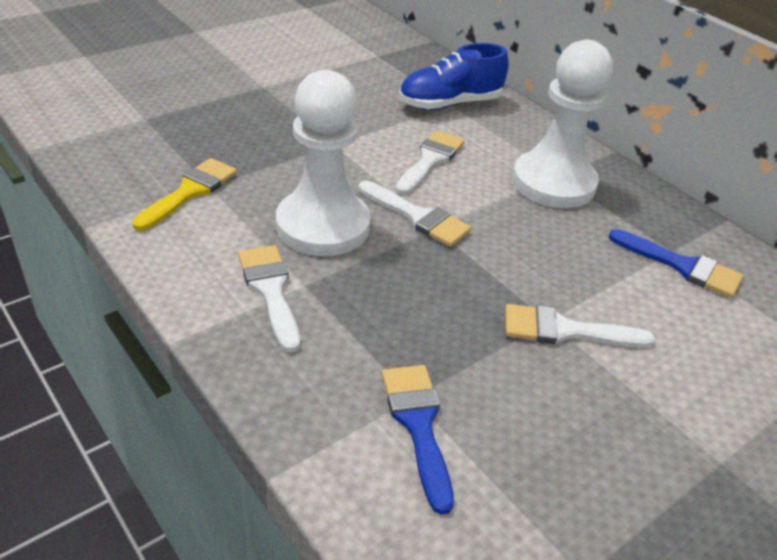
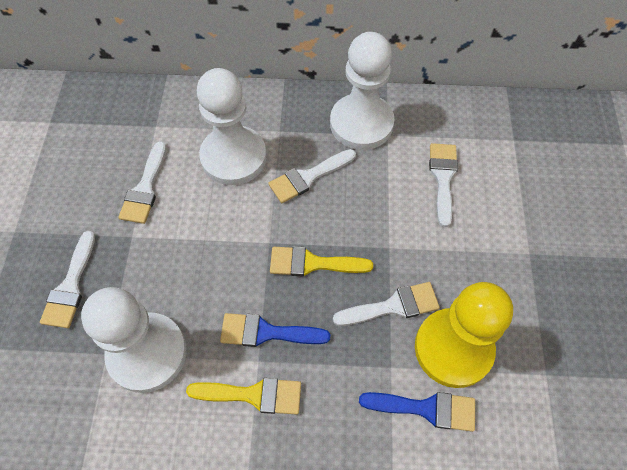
blue shoe: [399,43,509,110] = 1 -> none = 0
white brush: [238,245,300,353] [359,181,471,247] [395,131,464,195] [505,304,655,348] = 4 -> [40,231,95,328] [118,141,166,224] [268,149,356,203] [333,282,440,326] [429,143,458,227] = 5
white pawn: [276,70,371,256] [512,40,613,208] = 2 -> [81,287,187,393] [197,68,267,185] [330,32,394,150] = 3
yellow brush: [132,158,237,231] = 1 -> [186,378,301,415] [270,246,373,276] = 2
yellow pawn: none = 0 -> [415,282,513,388] = 1

